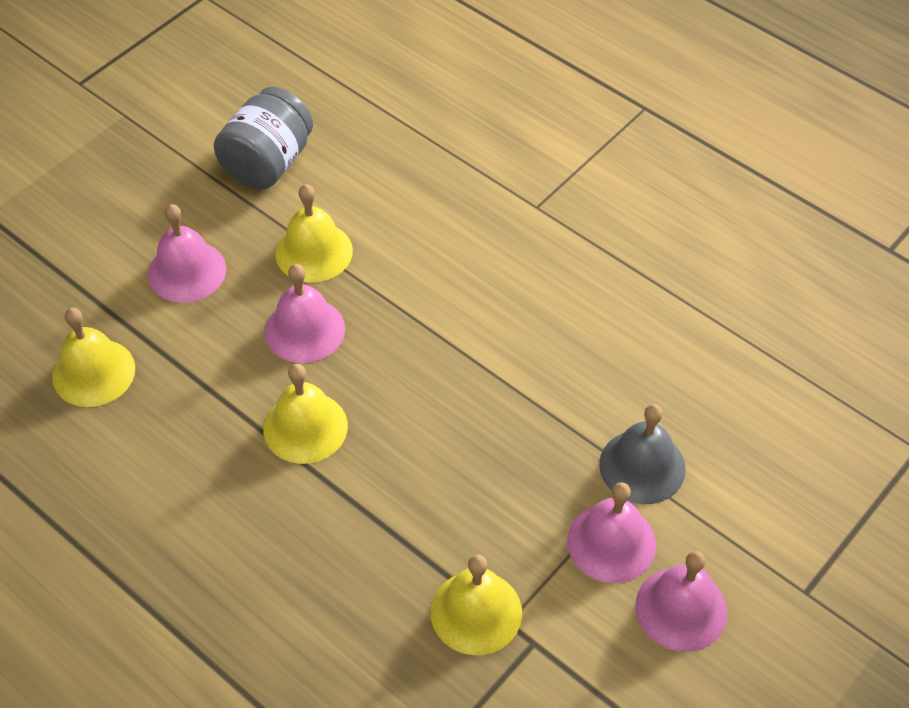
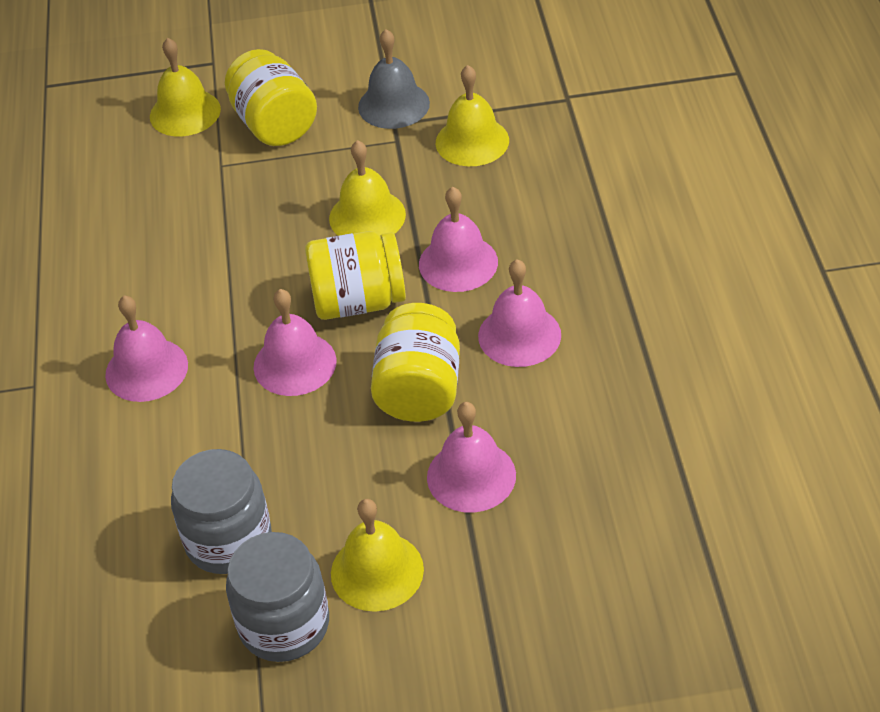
grey jar: [214,87,313,189] = 1 -> [171,449,272,574] [226,532,329,662] = 2
pink bell: [148,204,226,303] [265,264,345,363] [567,482,656,583] [636,551,727,652] = 4 -> [105,295,188,402] [253,289,337,396] [419,187,498,292] [427,402,516,513] [478,259,561,367] = 5
yellow jar: none = 0 -> [225,49,317,146] [305,231,406,320] [371,303,460,422] = 3

